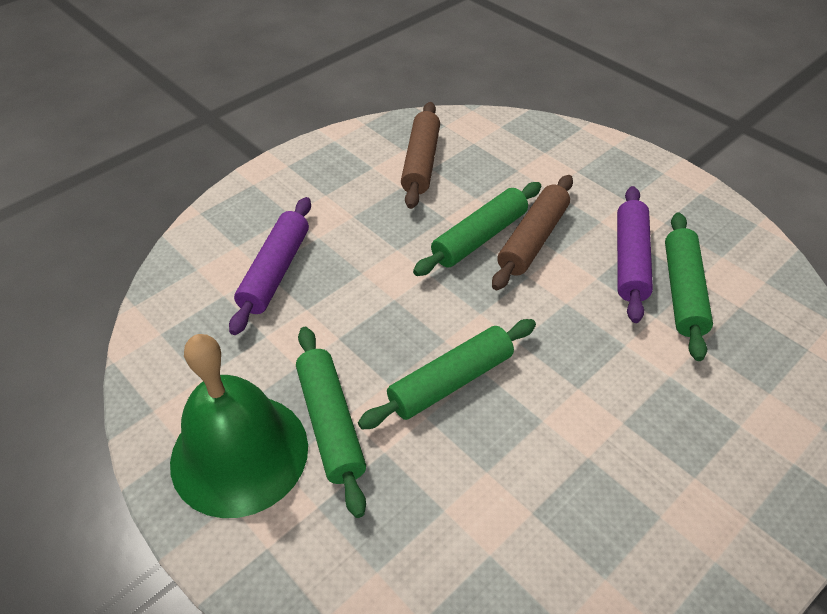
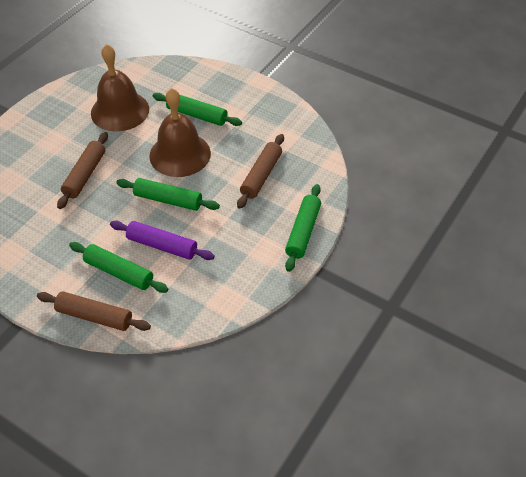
brown bell: none = 0 -> [91,44,149,132] [149,88,211,177] = 2
brown rolling pin: [401,102,440,209] [492,175,573,290] = 2 -> [37,292,151,331] [57,132,108,209] [237,134,284,209] = 3
green bell: [170,334,308,518] = 1 -> none = 0
purple rolling pin: [229,197,311,335] [617,186,653,323] = 2 -> [110,220,215,260] = 1

